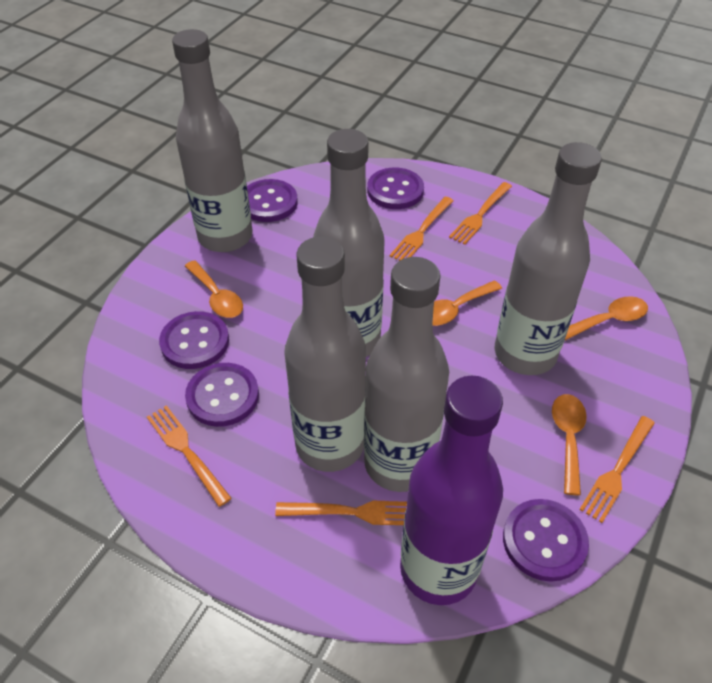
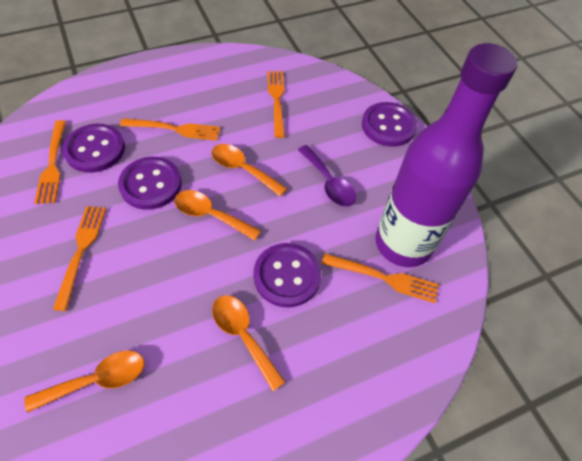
grey bottle: [172,29,252,252] [284,237,366,472] [313,129,385,357] [364,257,449,492] [495,142,602,375] = 5 -> none = 0
purple button: [159,311,229,369] [185,363,259,427] [247,179,298,222] [367,168,424,209] [503,499,589,582] = 5 -> [62,124,125,173] [118,157,182,210] [253,243,321,307] [362,102,417,147] = 4
purple spoon: none = 0 -> [298,145,356,207] = 1

